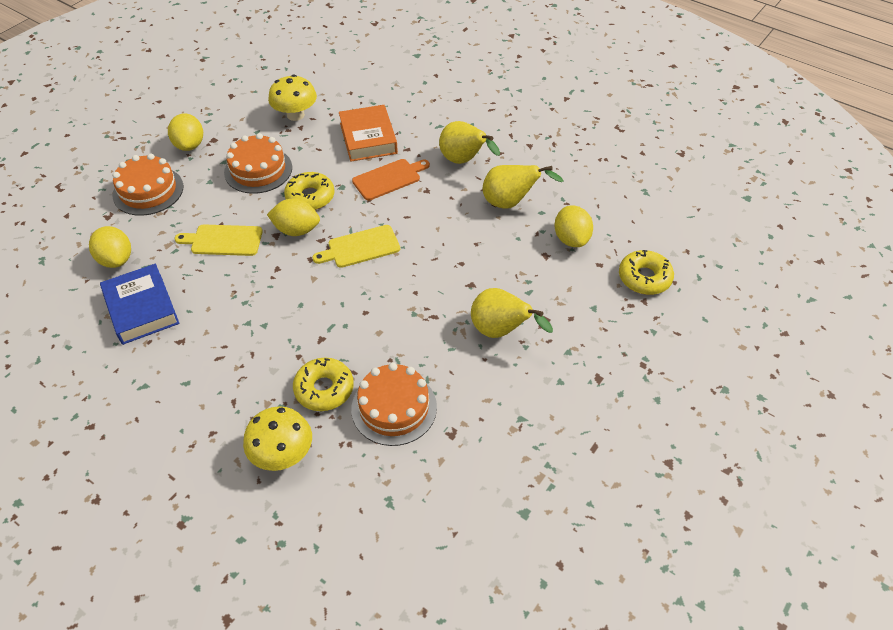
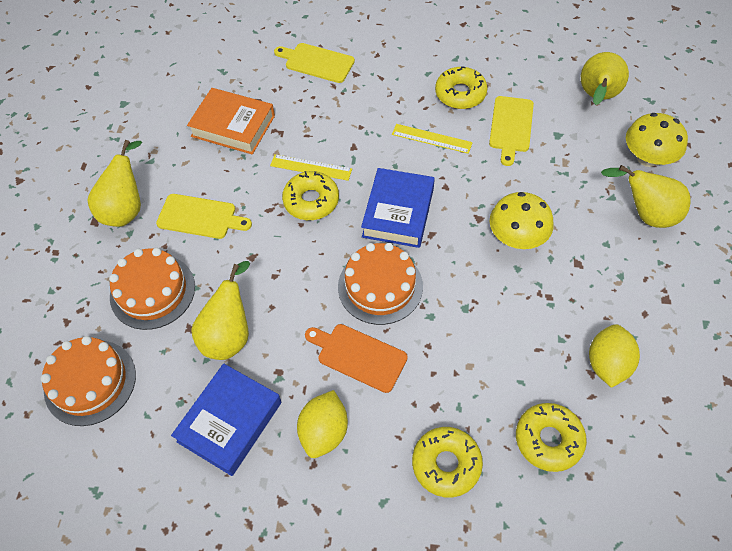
blue book: [100,264,180,345] = 1 -> [171,363,282,476] [361,168,435,248] = 2
yellow cutting board: [175,225,263,256] [313,225,400,268] = 2 -> [156,194,252,239] [274,43,355,83] [489,96,534,166] = 3
yellow donut: [284,172,334,210] [293,357,354,411] [619,250,674,295] = 3 -> [282,171,339,220] [412,427,483,498] [435,66,488,109] [516,403,587,472] = 4
yellow lemon: [89,226,131,268] [168,114,203,151] [267,198,320,236] [554,205,593,247] = 4 -> [297,390,348,458] [589,324,640,388] = 2
yellow pear: [439,121,500,164] [471,288,553,338] [483,165,563,209] = 3 -> [87,140,142,227] [191,261,250,360] [581,52,629,105] [601,165,690,228] = 4
yellow ruler: none = 0 -> [270,154,352,181] [392,124,473,154] = 2

